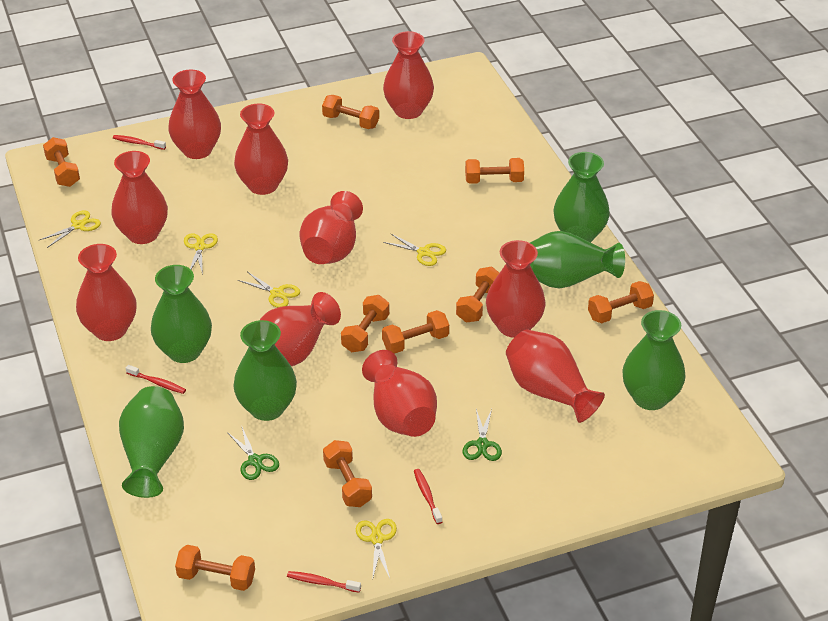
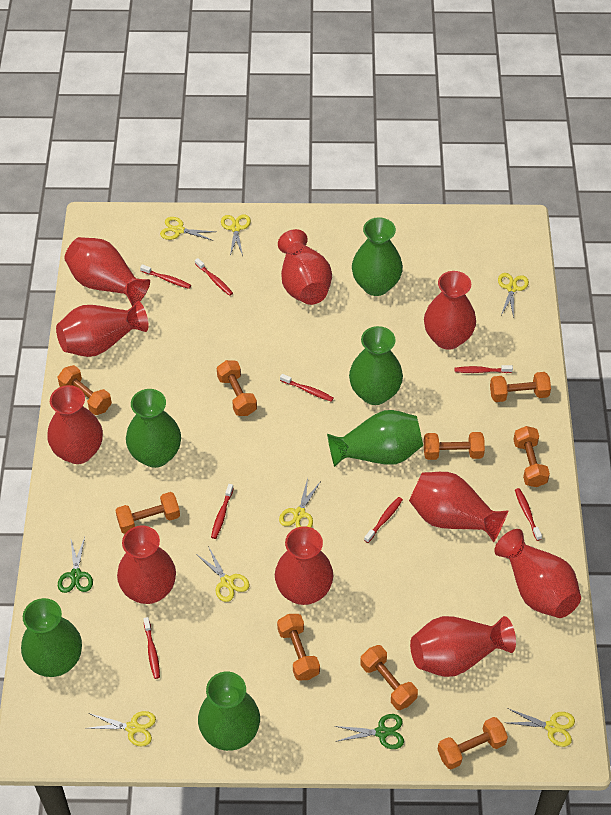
red toothbrush: [113,135,166,150] [126,365,186,394] [287,571,361,593] [414,469,442,524] = 4 -> [140,264,191,289] [143,617,160,679] [195,258,233,296] [211,484,234,539] [280,374,334,402] [364,497,403,543] [454,365,513,373] [515,488,542,541] = 8
yellow scissors: [40,210,101,248] [184,233,218,275] [238,272,300,308] [356,519,397,580] [383,233,446,266] = 5 -> [86,711,156,747] [160,217,216,241] [196,546,250,602] [221,214,251,256] [279,478,321,528] [498,273,529,318] [507,708,575,747] = 7

